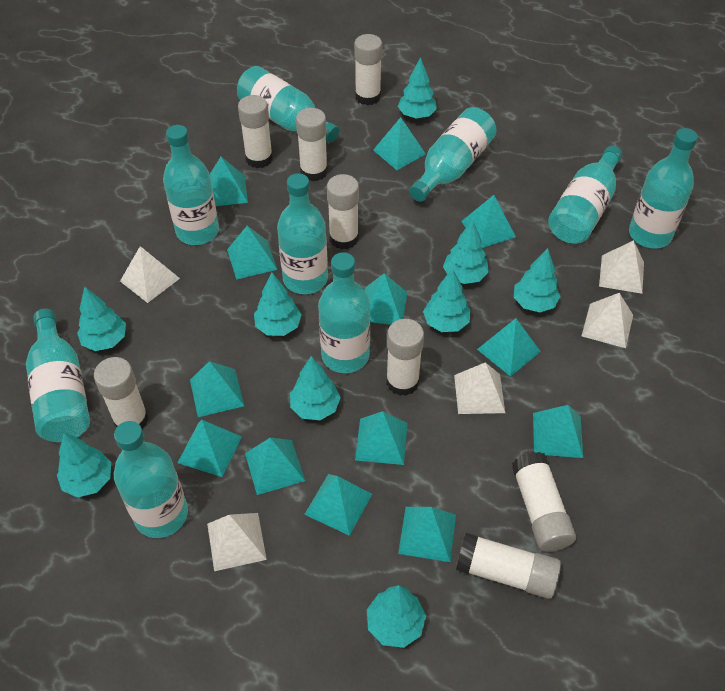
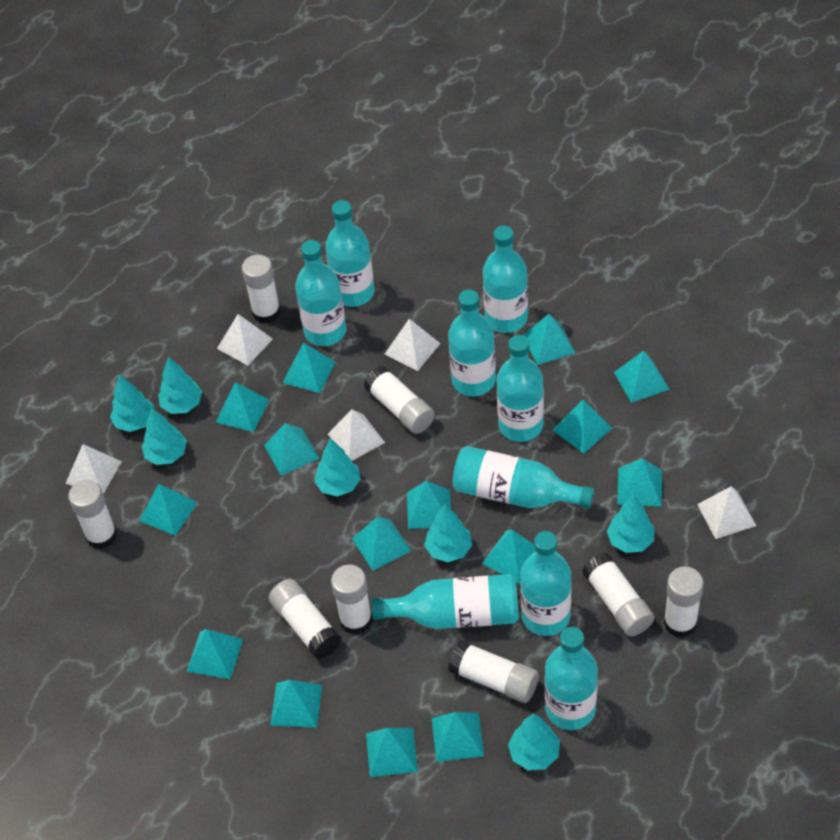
turquoise pyramid: [178,420,242,477] [190,361,244,417] [209,157,248,206] [227,226,277,280] [245,438,305,495] [304,474,372,536] [355,411,408,465] [364,273,407,325] [373,117,426,170] [398,507,456,562] [461,195,516,248] [477,318,541,377] [533,405,583,458] = 13 -> [139,484,198,536] [186,629,243,679] [216,382,269,432] [264,423,320,475] [270,680,322,728] [282,343,336,393] [352,517,411,571] [366,728,418,777] [407,481,451,529] [432,712,484,762] [482,529,536,584] [523,314,576,365] [553,400,612,454] [614,351,670,403] [617,458,662,506] = 15
turquoise tree: [57,433,111,498] [77,287,126,351] [254,273,302,336] [290,356,341,420] [367,585,426,648] [398,57,437,119] [423,268,470,332] [443,220,489,284] [514,248,561,312] = 9 -> [110,374,154,432] [142,408,187,465] [158,357,202,414] [314,438,361,497] [424,504,472,562] [508,713,560,770] [607,495,655,553] = 7

